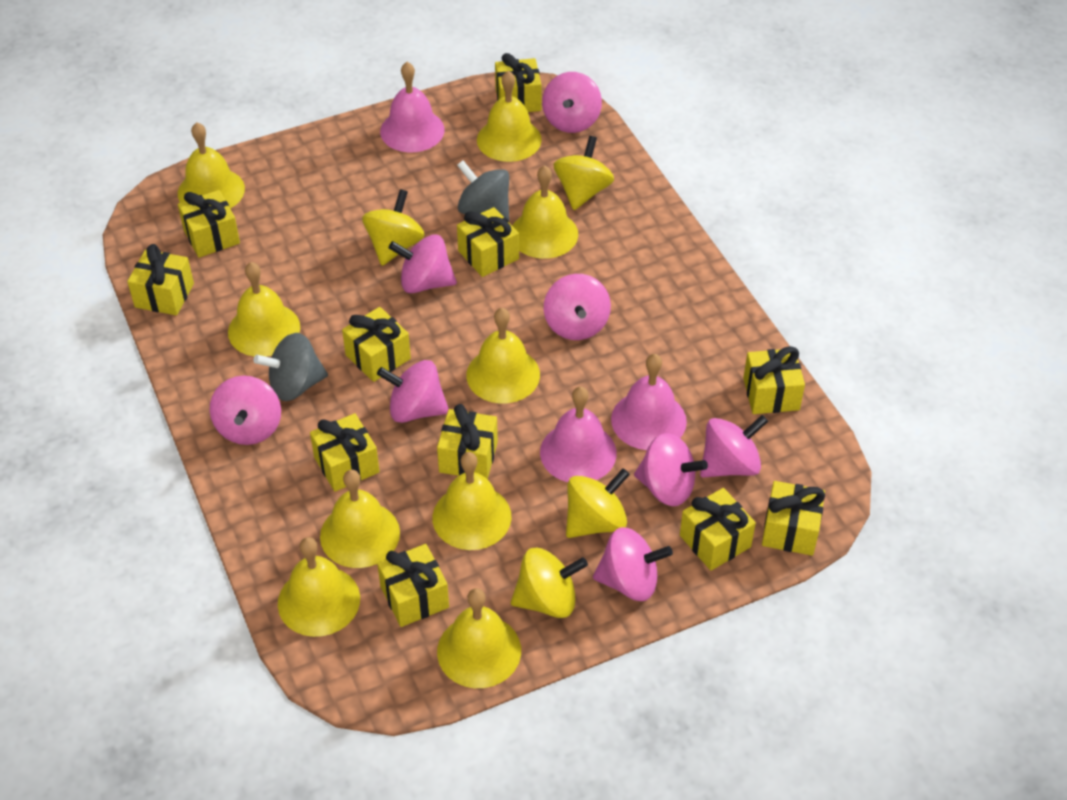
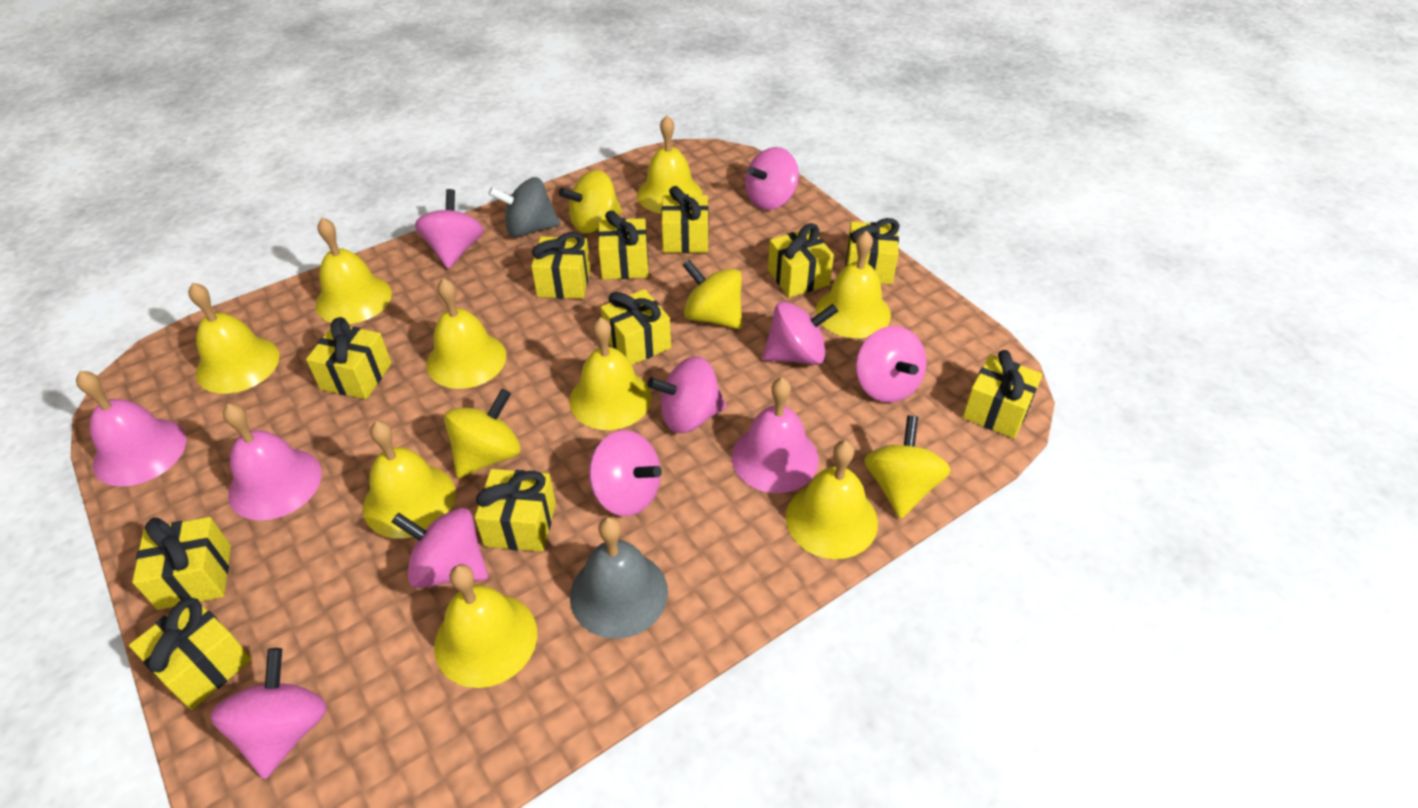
grey bell: none = 0 -> [570,517,668,639] = 1
grey spinning top: [254,333,328,401] [457,160,509,221] = 2 -> [489,177,561,238] = 1

